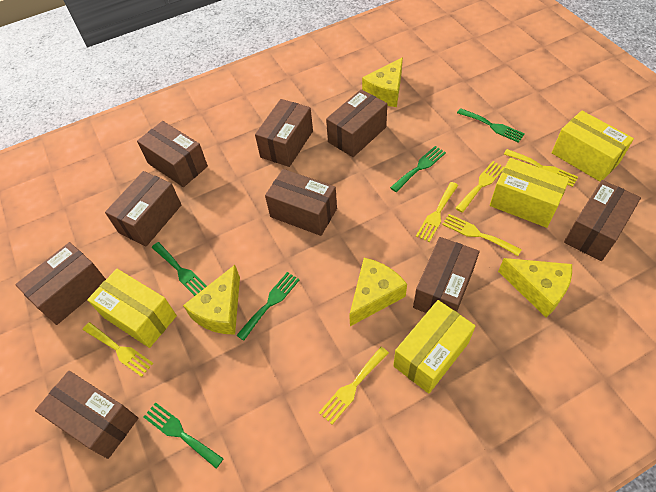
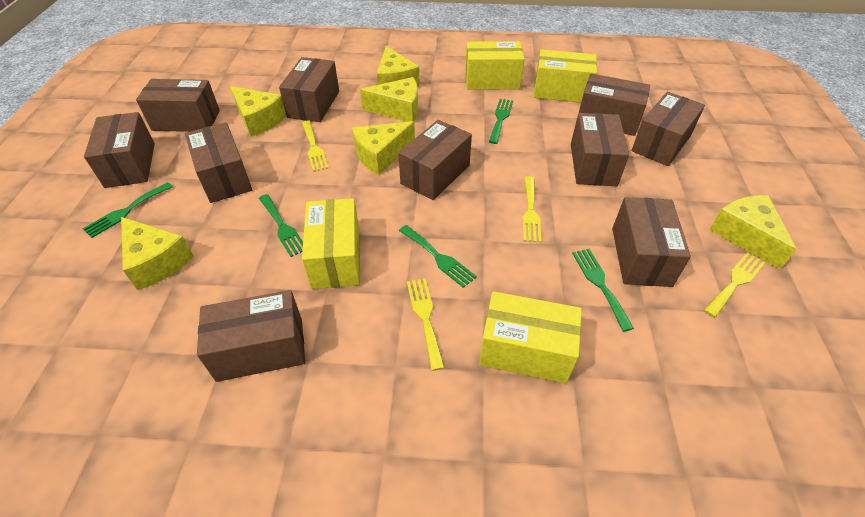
brown box: [15,242,106,325] [35,371,138,459] [105,171,182,246] [137,121,208,187] [255,99,313,167] [265,169,337,236] [326,89,387,157] [413,237,479,313] [564,180,641,261] = 9 -> [84,112,155,188] [136,79,220,132] [185,122,252,203] [197,290,305,382] [279,57,339,122] [398,120,472,200] [571,113,629,186] [579,73,650,136] [612,197,691,287] [631,92,705,166] = 10
yellow cheese: [183,265,240,334] [349,258,407,326] [362,57,403,107] [498,258,572,317] = 4 -> [121,217,194,290] [230,86,286,137] [352,121,415,175] [360,77,418,122] [377,46,420,87] [709,195,797,269] = 6
yellow fork: [83,322,153,377] [319,347,389,424] [416,182,458,242] [442,214,522,256] [456,161,505,213] [504,149,578,187] = 6 -> [302,120,329,172] [407,278,445,371] [522,176,542,242] [704,252,765,318] = 4

